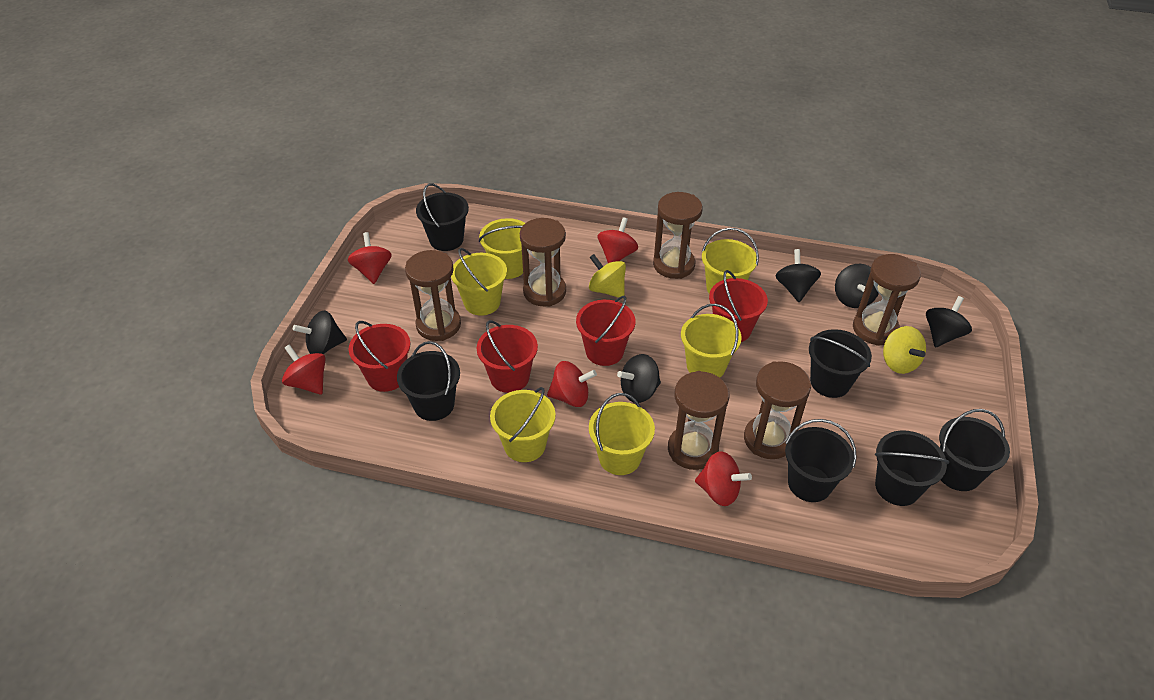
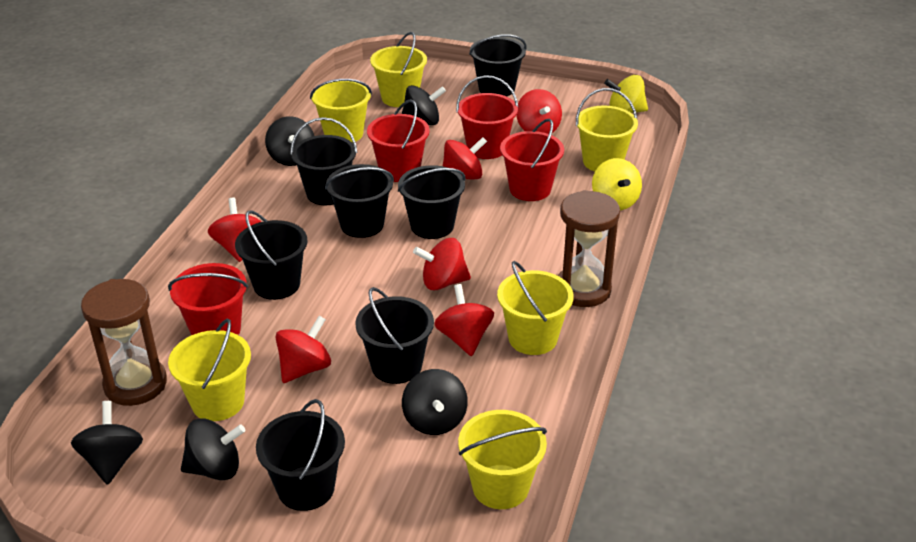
black bucket: [397,341,460,421] [416,183,469,251] [785,419,857,502] [809,329,872,398] [875,430,949,506] [939,409,1010,491] = 6 -> [235,210,307,300] [256,399,345,511] [290,117,357,205] [325,164,394,238] [355,287,434,384] [398,165,466,239] [469,34,527,97] = 7
brown hourglass: [405,250,461,341] [520,218,566,307] [653,192,703,279] [668,371,729,470] [744,361,811,459] [853,254,921,346] = 6 -> [81,279,167,406] [557,190,620,307] = 2
red spinning top: [282,344,326,395] [348,232,392,284] [547,361,597,407] [598,217,638,263] [695,451,752,506] = 5 -> [208,198,261,262] [276,316,331,383] [413,238,471,290] [434,284,494,356] [443,137,487,179] [516,89,562,134] = 6

